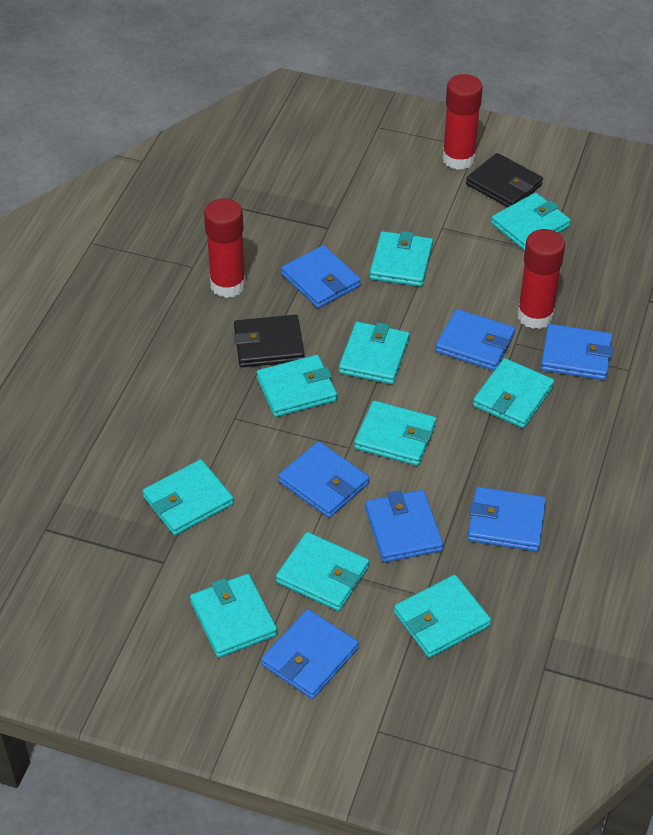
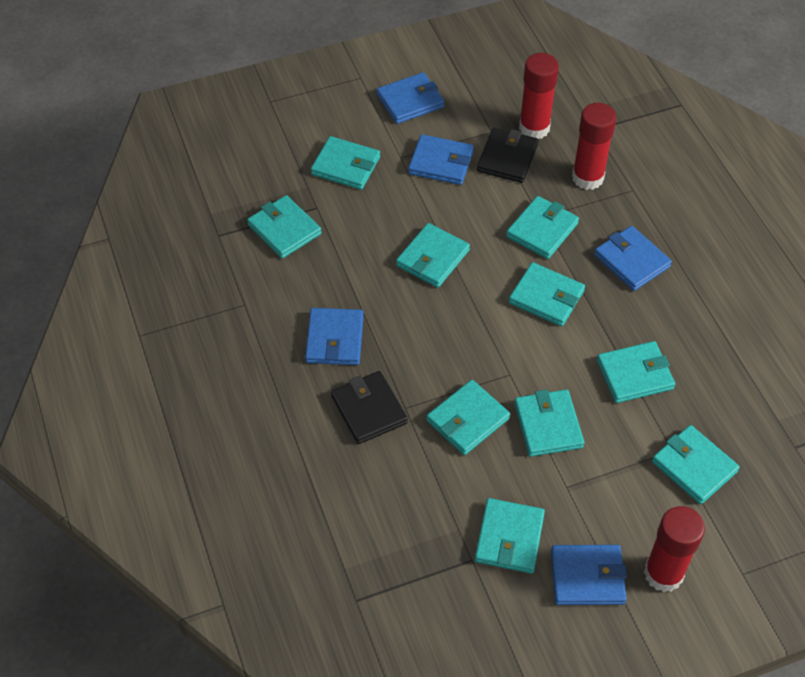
blue wallet: [261,609,359,699] [278,441,369,518] [281,245,361,308] [365,490,443,562] [435,309,515,371] [468,487,546,552] [541,324,613,380] = 7 -> [305,308,364,365] [377,72,444,124] [408,134,474,185] [551,545,627,605] [594,226,672,291] = 5

